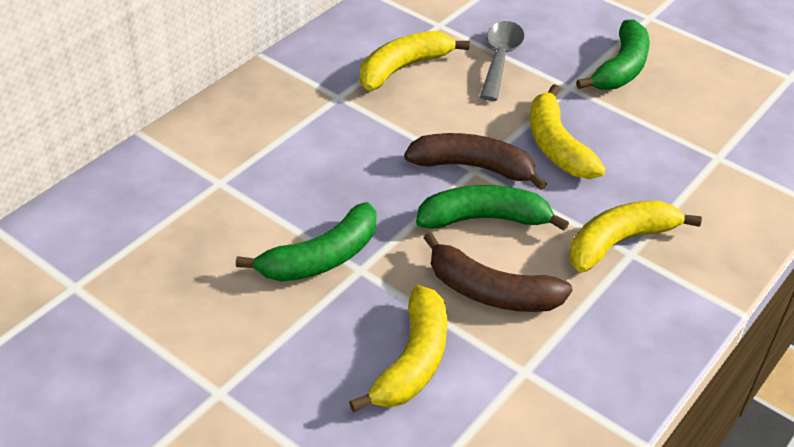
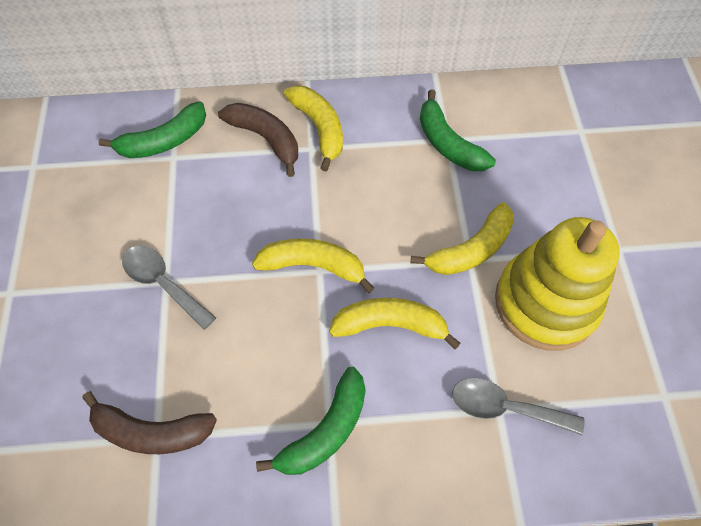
grey spoon: [480,21,525,101] = 1 -> [122,246,216,330] [452,378,584,435] = 2
yellow stacking toy: none = 0 -> [495,217,620,351] = 1

